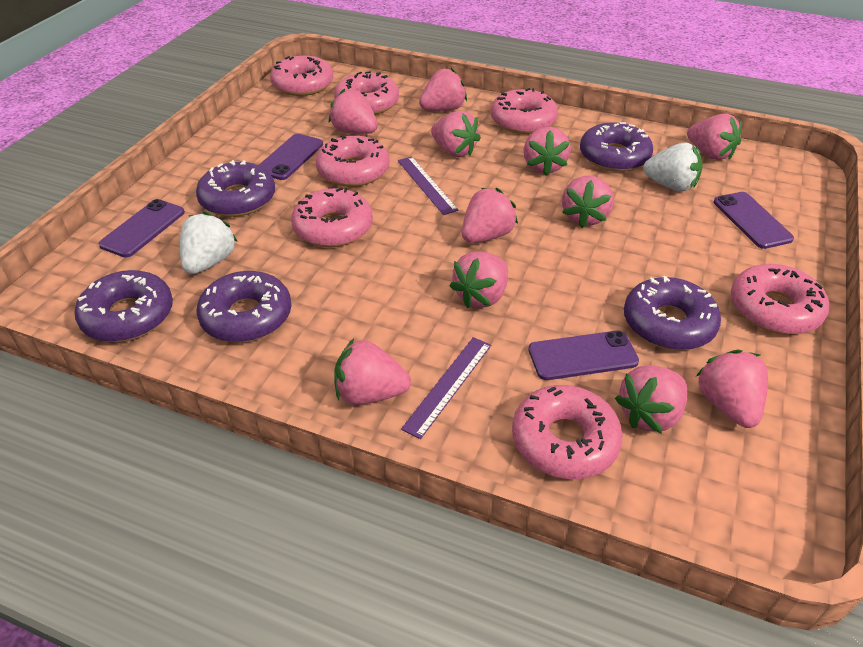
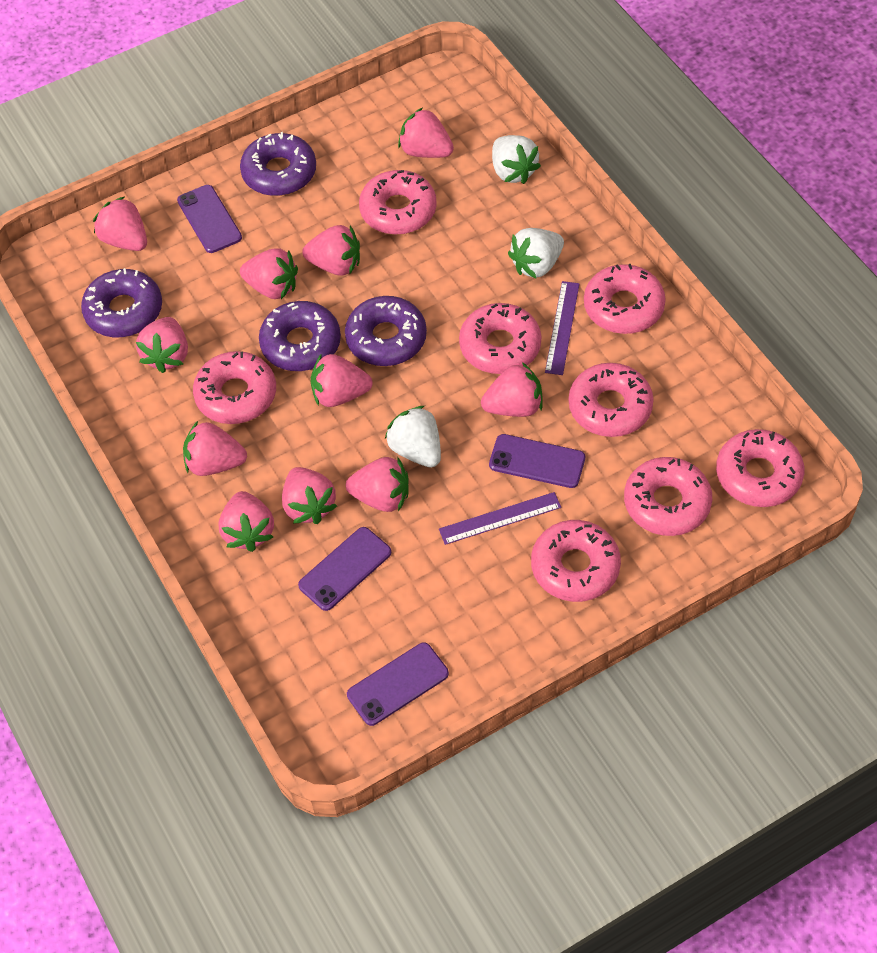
pink donut: [270,56,333,96] [291,188,373,247] [316,135,390,187] [334,71,399,115] [491,88,558,134] [512,385,623,479] [731,264,829,334] = 7 -> [193,351,276,424] [359,170,437,235] [459,303,541,374] [531,520,621,602] [569,363,654,437] [584,264,666,334] [624,457,712,536] [716,429,804,507] = 8
purple donut: [75,270,173,342] [196,160,275,217] [196,271,291,343] [580,122,653,172] [624,276,721,350] = 5 -> [81,268,162,337] [240,132,316,196] [259,301,341,371] [345,296,427,366] = 4
white strawberry: [180,212,238,274] [643,143,702,191] = 2 -> [385,406,441,468] [492,135,541,184] [508,228,564,279] = 3

